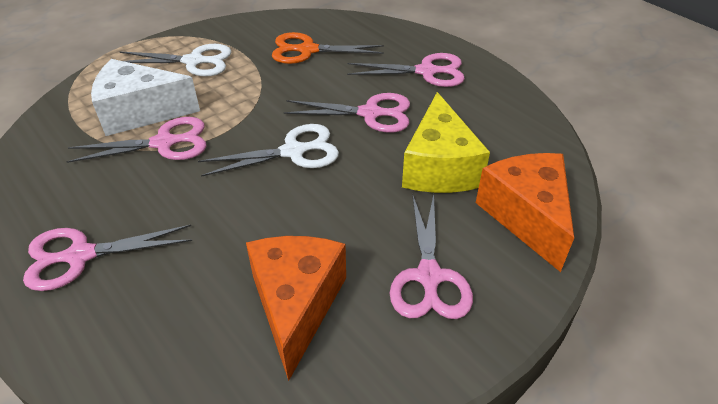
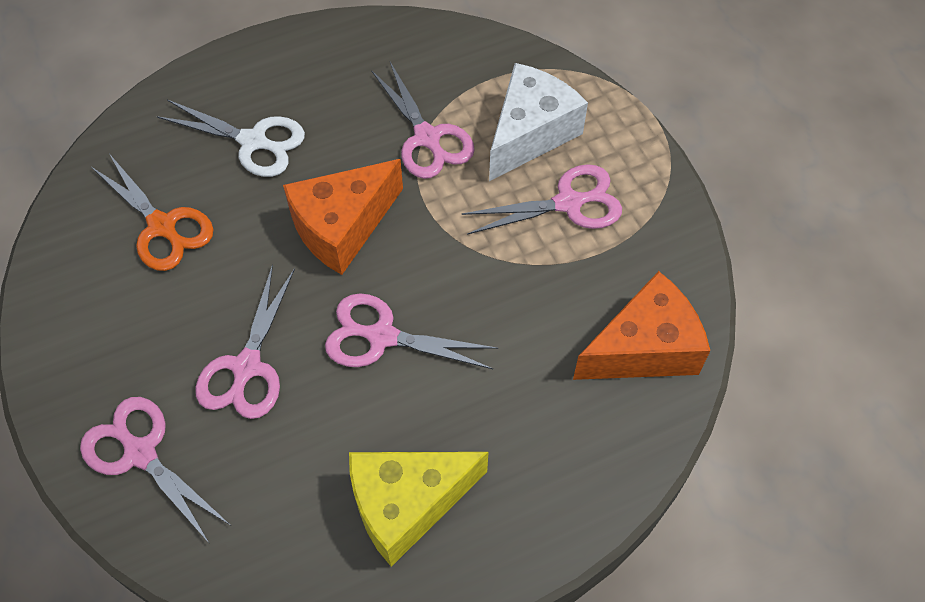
white scissors: [119,44,232,76] [198,124,339,177] = 2 -> [157,100,305,177] = 1

